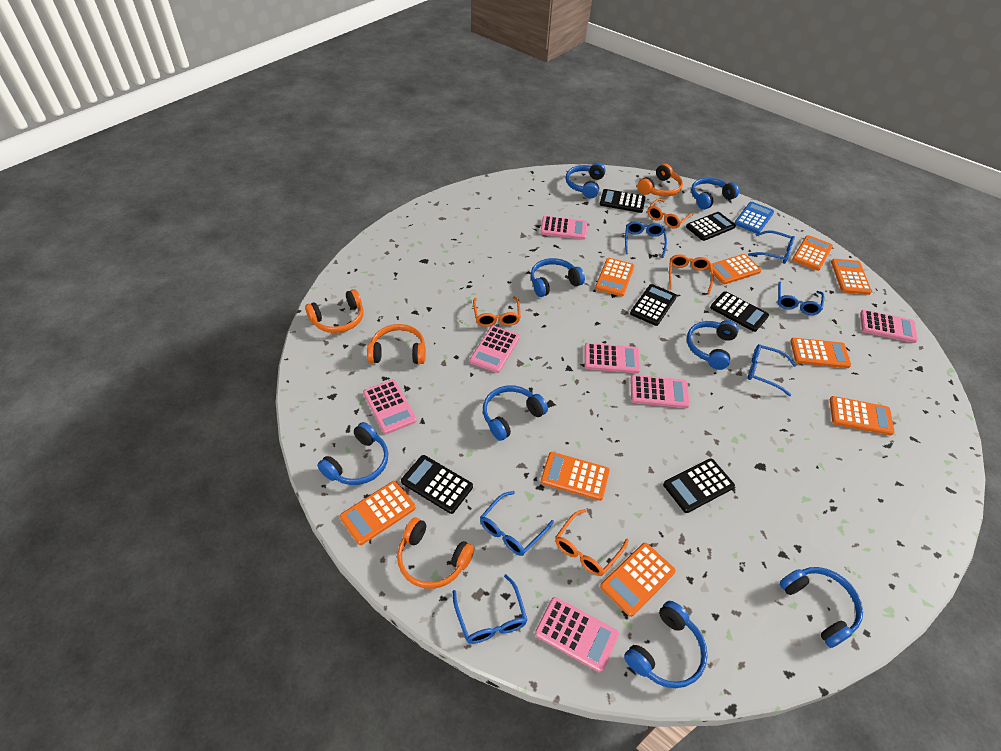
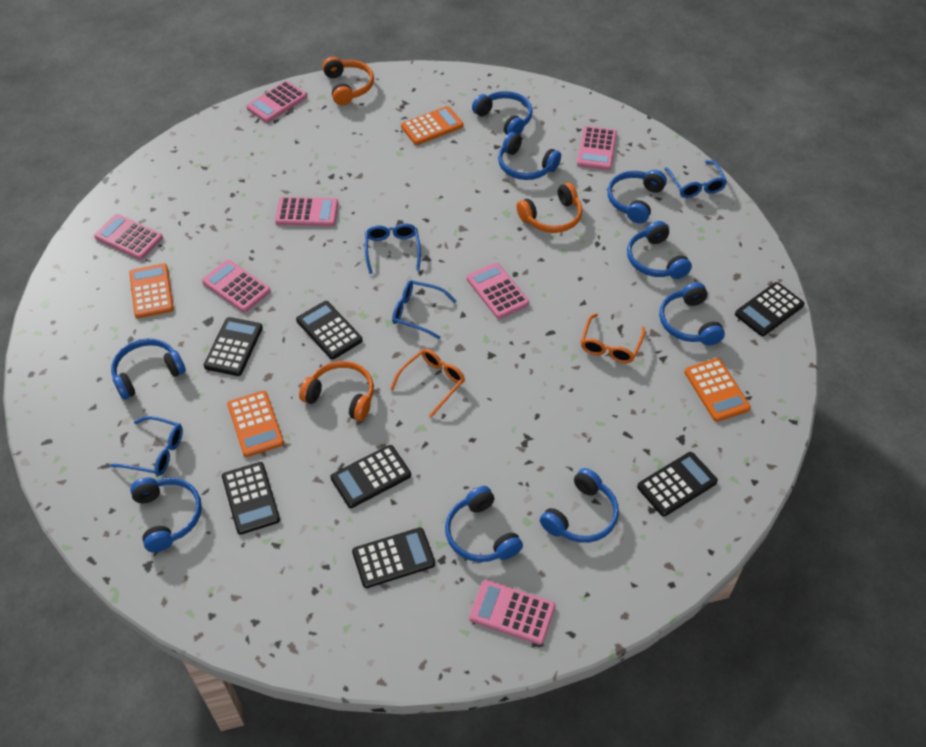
black calculator: [401,455,473,514] [600,189,646,213] [630,284,677,326] [663,458,735,513] [686,212,736,241] [710,291,769,332] = 6 -> [204,317,263,376] [222,462,280,535] [296,301,363,359] [331,445,411,508] [352,528,435,588] [637,452,718,517] [735,282,805,336] = 7
blue calculator: [734,202,774,234] = 1 -> none = 0
blue glasses: [453,574,527,644] [480,491,554,556] [625,221,667,258] [748,230,795,264] [748,344,796,396] [778,281,824,315] = 6 -> [110,416,183,476] [365,224,421,274] [392,280,456,339] [664,160,727,198] = 4
blue headphones: [317,422,388,485] [483,385,548,441] [531,258,585,297] [566,163,606,198] [624,601,708,688] [687,320,739,370] [691,178,739,210] [780,567,863,648] = 8 -> [111,338,186,400] [130,477,202,552] [445,486,523,562] [472,91,533,135] [498,132,561,180] [540,468,619,543] [607,170,667,223] [627,221,692,279] [659,282,725,346] = 9
orange calculator: [340,481,416,545] [541,452,610,501] [595,258,634,297] [600,543,676,617] [708,254,762,284] [790,338,851,368] [792,235,833,271] [830,396,895,436] [831,259,872,295] = 9 -> [129,263,174,318] [227,391,284,457] [401,106,464,145] [684,358,751,422] = 4
orange glasses: [473,297,521,327] [555,509,629,576] [647,198,694,228] [669,254,714,294] = 4 -> [390,349,465,418] [581,313,645,363] = 2
orange headphones: [305,289,364,333] [367,324,426,364] [397,517,475,589] [637,164,683,196] = 4 -> [299,361,374,421] [322,57,374,105] [517,183,582,233] = 3

